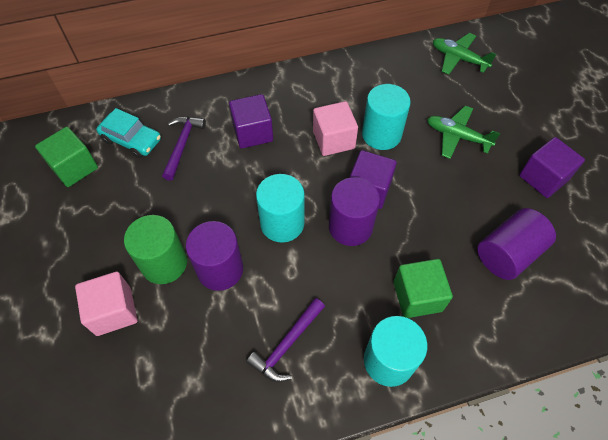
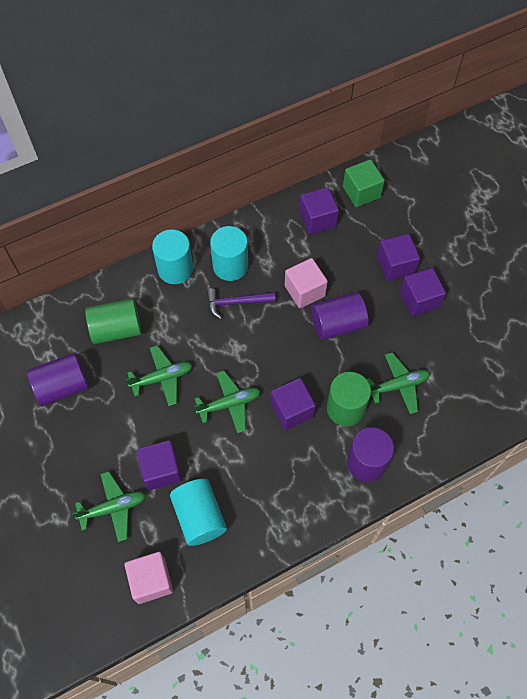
green cube: [35,127,98,187] [393,259,453,318] = 2 -> [343,159,385,207] = 1
green cylinder: [124,215,187,284] = 1 -> [85,298,141,344] [327,372,371,426] = 2
green plane: [427,106,501,159] [433,33,496,75] = 2 -> [72,471,146,542] [126,345,193,406] [195,371,261,433] [366,352,430,414] = 4
purple cube: [229,94,273,148] [349,150,397,209] [519,137,585,198] = 3 -> [137,440,182,490] [271,378,316,430] [299,187,339,234] [377,234,420,281] [400,268,446,317] = 5
purple hammer: [162,116,206,181] [246,298,325,382] = 2 -> [206,288,276,319] = 1
turquoise car: [96,108,161,158] = 1 -> none = 0

